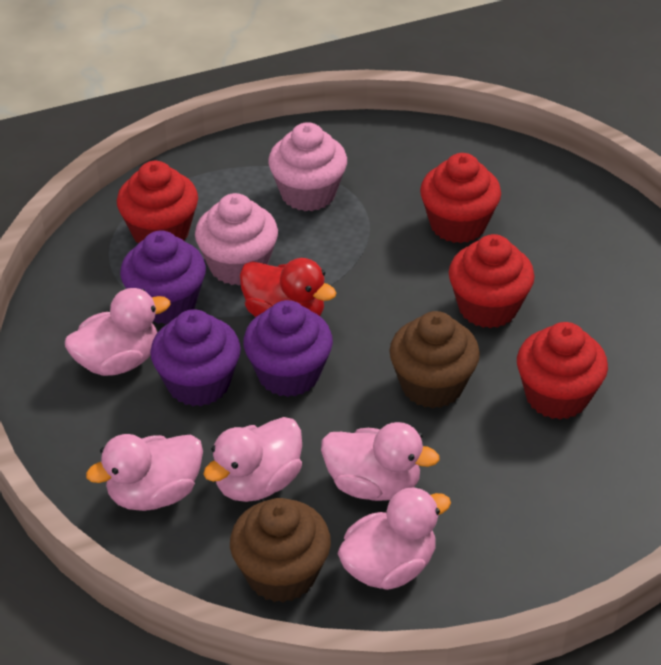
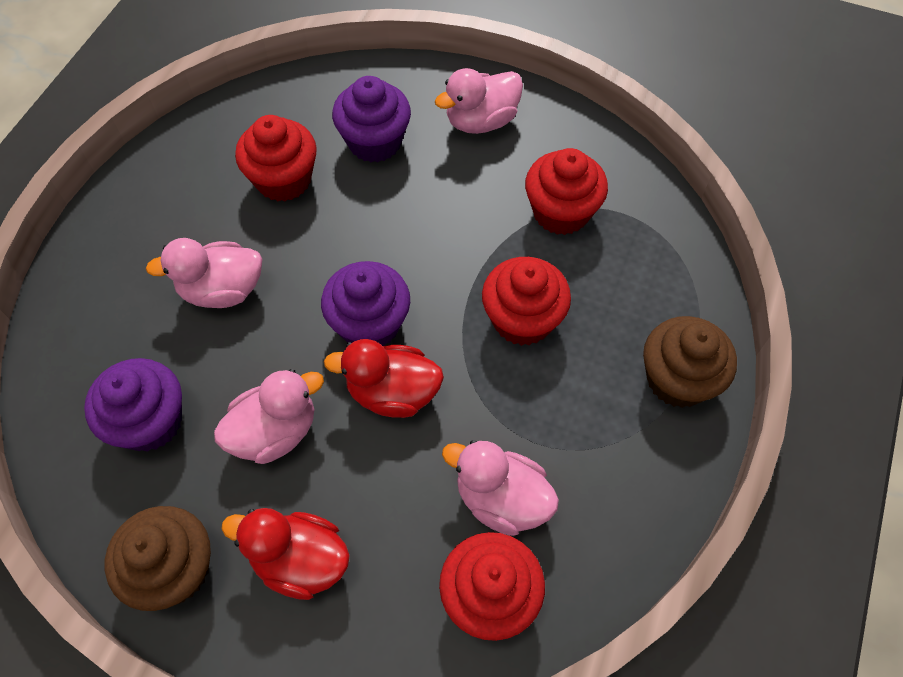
pink cupcake: [195,193,278,286] [268,122,347,211] = 2 -> none = 0
pink duck: [65,288,171,376] [86,434,203,511] [203,417,302,502] [321,422,440,501] [337,487,451,590] = 5 -> [146,238,262,308] [214,369,324,464] [435,68,523,134] [442,440,559,536] = 4
red duck: [240,258,336,317] = 1 -> [221,508,350,600] [324,339,444,418] = 2

